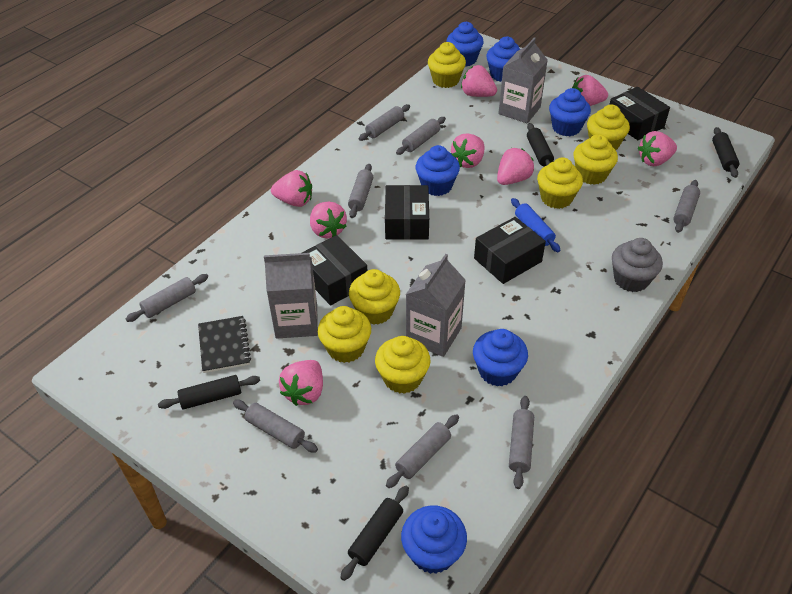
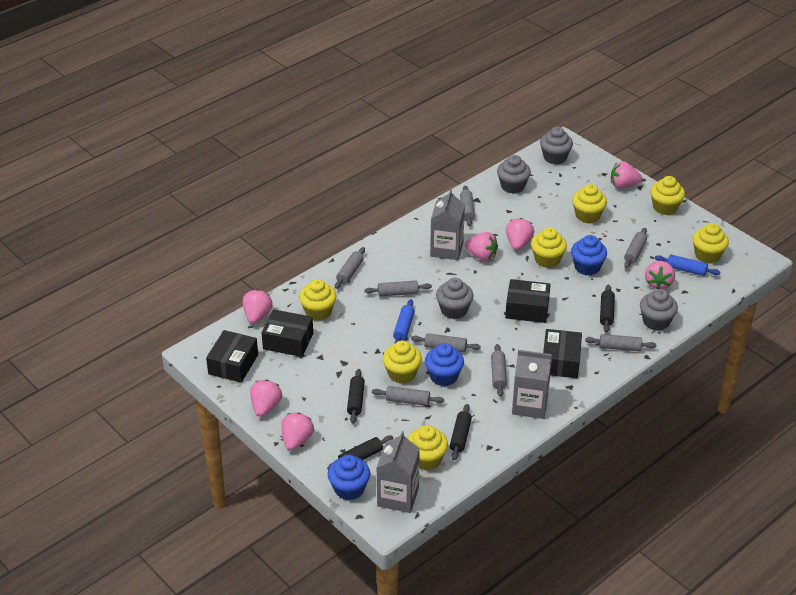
black notebook: [198,316,251,373] = 1 -> none = 0
blue cupcake: [401,506,467,574] [416,145,460,196] [447,22,484,67] [473,329,528,386] [486,37,520,82] [549,88,591,136] = 6 -> [328,455,370,501] [425,343,464,386] [571,235,607,276] = 3
blue rolling pin: [511,198,561,252] = 1 -> [393,299,415,344] [655,255,720,276] = 2
grey cupcake: [612,238,663,292] = 1 -> [436,278,474,319] [497,155,531,194] [540,127,573,164] [640,289,678,331] = 4
pink strawberry: [271,170,312,207] [279,360,323,406] [310,202,347,238] [451,133,485,168] [461,65,497,97] [497,148,534,185] [572,75,608,106] [638,131,677,166] = 8 -> [243,289,273,324] [250,380,282,417] [281,413,314,451] [465,232,498,261] [506,218,534,250] [611,161,642,189] [645,261,675,289] = 7

